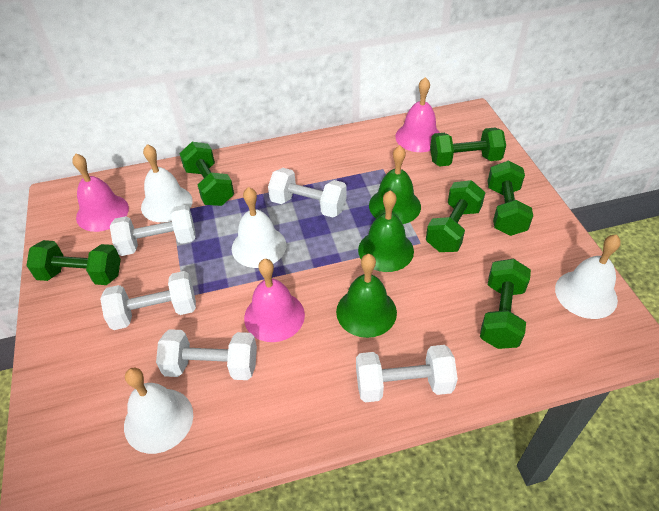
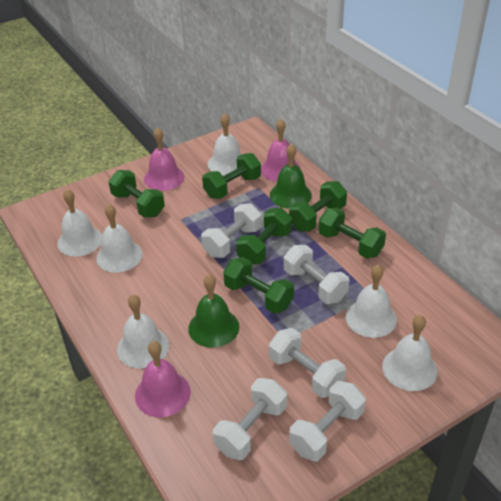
green bell: [336,254,397,338] [358,190,414,272] [369,146,421,224] = 3 -> [188,274,239,348] [270,143,312,209] = 2
white bell: [124,367,193,454] [141,144,193,222] [232,187,286,268] [555,235,621,319] = 4 -> [57,189,102,257] [96,204,143,273] [117,294,169,368] [208,113,242,176] [346,264,397,338] [382,315,438,391] = 6

